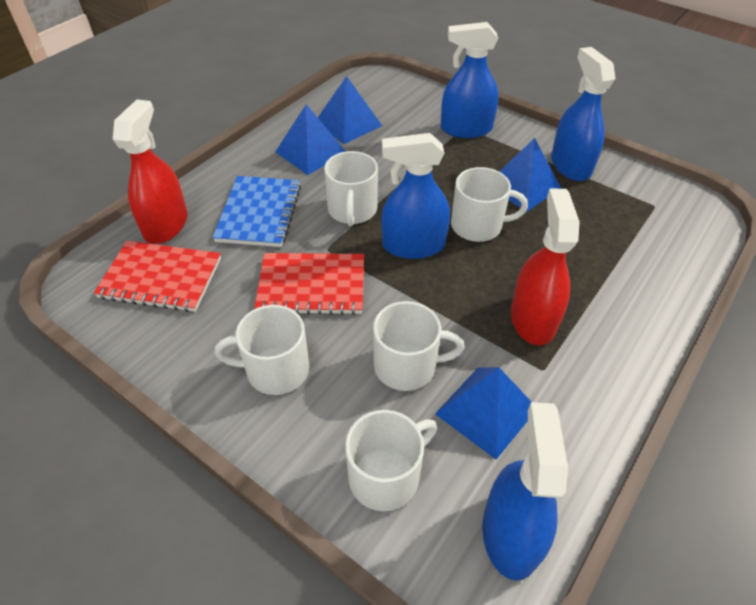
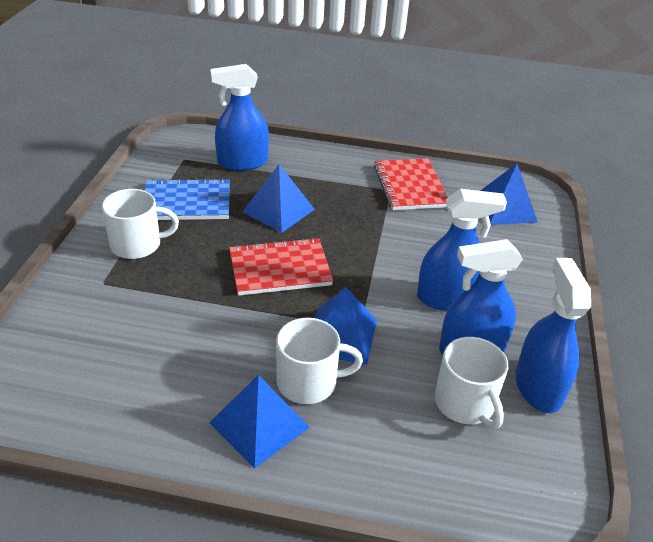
red spray bottle: [113,99,187,244] [511,188,580,346] = 2 -> none = 0
white mug: [215,305,309,395] [324,151,378,226] [345,410,437,511] [373,301,465,391] [451,167,528,242] = 5 -> [102,189,179,259] [276,318,363,404] [435,337,508,429] = 3

